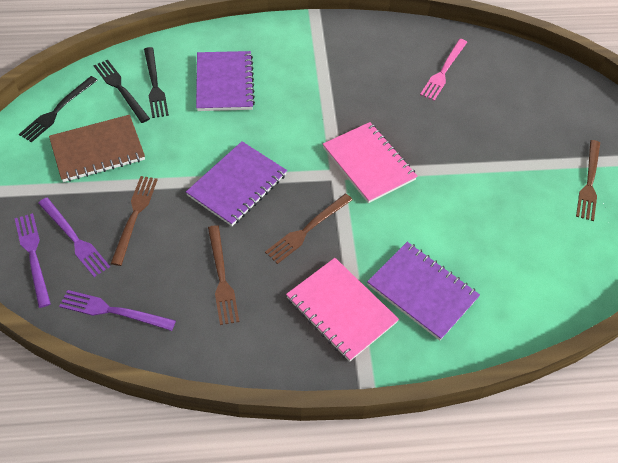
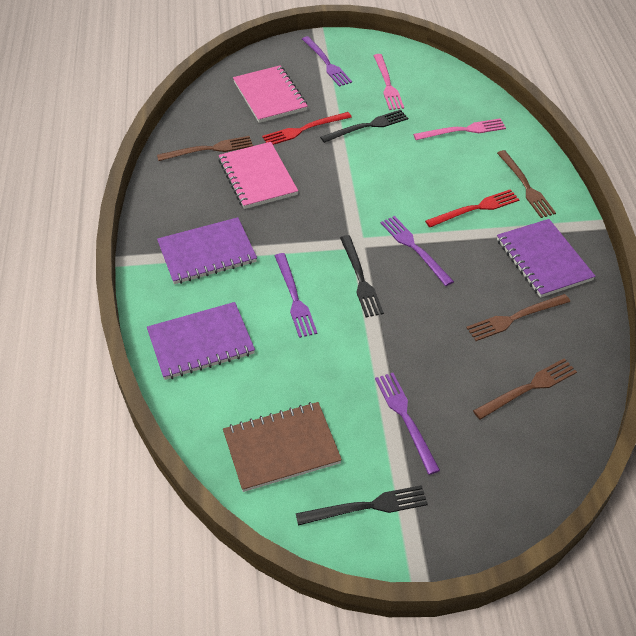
pink fork: [420,39,467,101] = 1 -> [373,54,404,110] [413,118,506,140] = 2
purple fork: [15,213,51,308] [38,197,110,277] [59,290,176,331] = 3 -> [275,253,317,338] [302,36,352,87] [375,373,440,475] [381,216,454,286] = 4
red fork: none = 0 -> [262,112,352,145] [425,189,520,227] = 2

